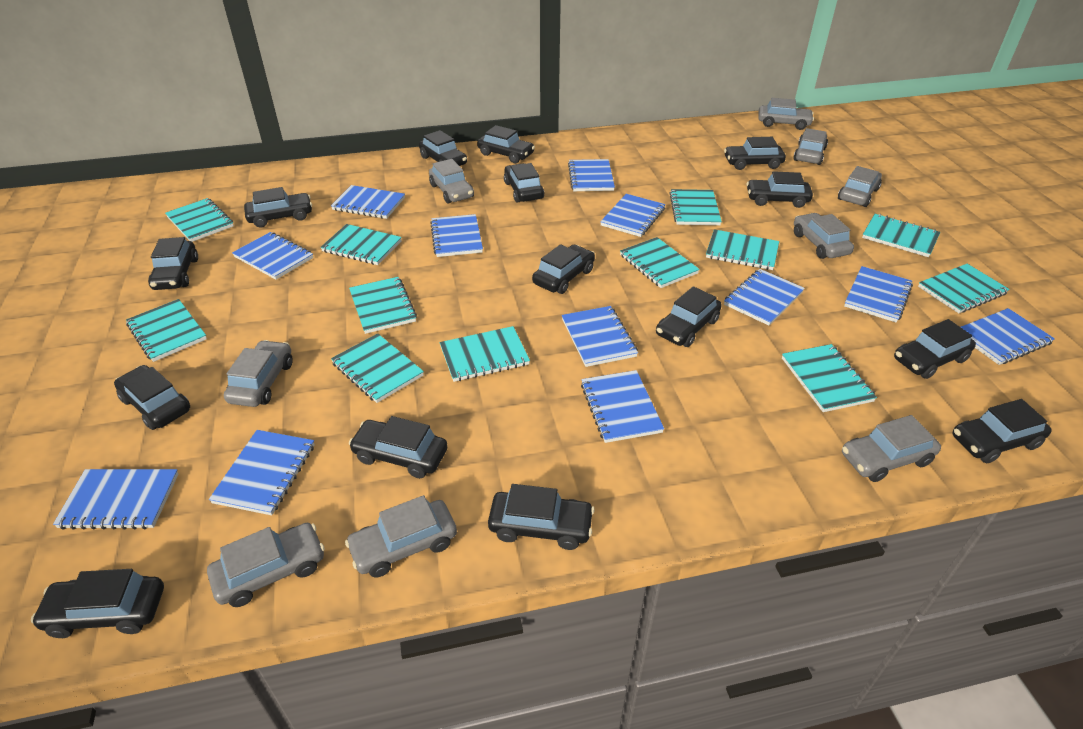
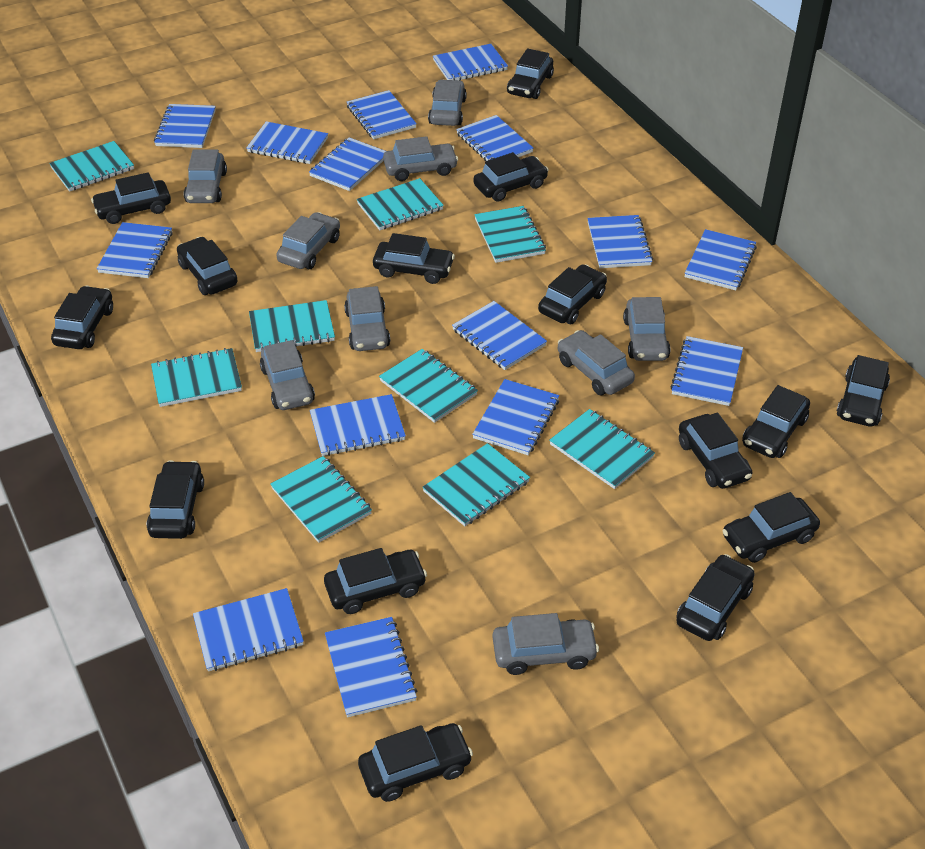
blue notebook: [53,469,178,530] [209,430,315,515] [232,232,313,280] [331,185,405,219] [430,214,483,257] [562,306,638,367] [568,159,615,191] [581,370,664,443] [600,194,666,237] [724,269,805,326] [844,266,913,322] [961,308,1055,365] = 12 -> [97,222,173,278] [154,104,216,148] [193,588,304,671] [246,121,328,164] [309,137,386,191] [310,394,406,456] [325,617,418,717] [347,90,417,139] [433,44,508,80] [452,301,547,370] [456,115,534,161] [472,379,559,455] [587,215,653,268] [670,336,743,406] [685,229,757,290] = 15
turquoise notebook: [126,299,207,362] [165,198,234,242] [320,224,402,265] [331,333,424,403] [349,277,417,334] [440,326,530,382] [620,237,700,288] [669,189,722,225] [706,229,779,270] [782,344,877,412] [862,214,940,257] [918,264,1010,313] = 12 -> [49,141,134,192] [151,348,242,407] [249,300,335,352] [270,456,372,543] [357,178,444,230] [379,349,478,423] [422,443,530,526] [474,206,546,263] [549,409,655,489] = 9

